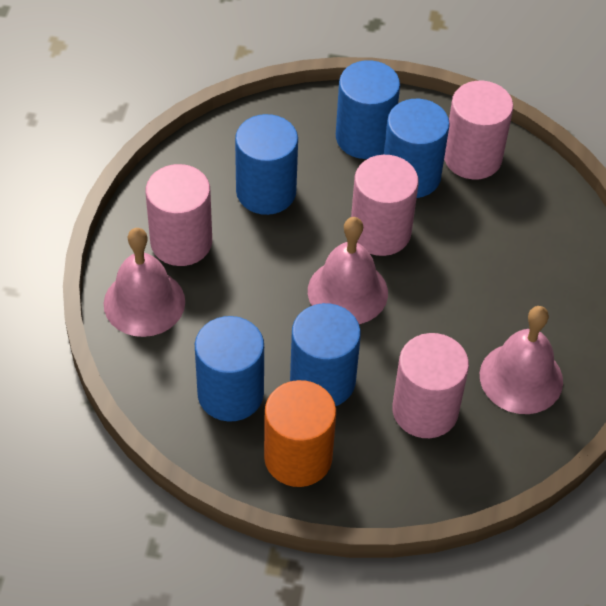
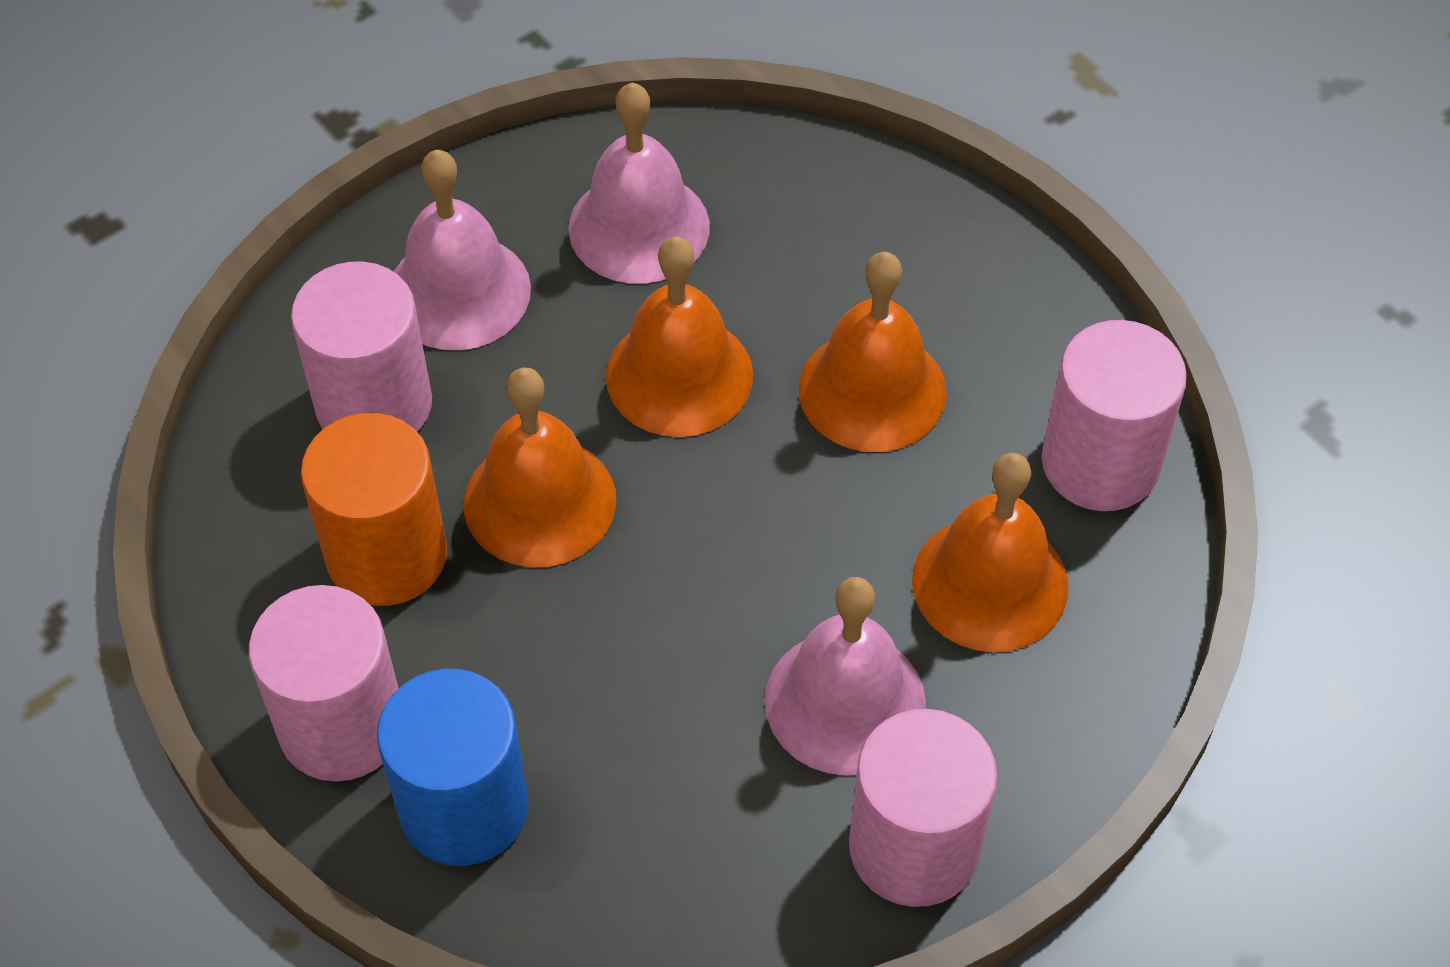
blue cylinder: [195,316,264,422] [235,114,298,215] [290,303,361,406] [336,60,400,159] [384,99,450,198] = 5 -> [377,669,529,866] = 1
orange bell: none = 0 -> [464,368,616,568] [606,236,753,437] [799,252,947,452] [912,453,1069,652] = 4

